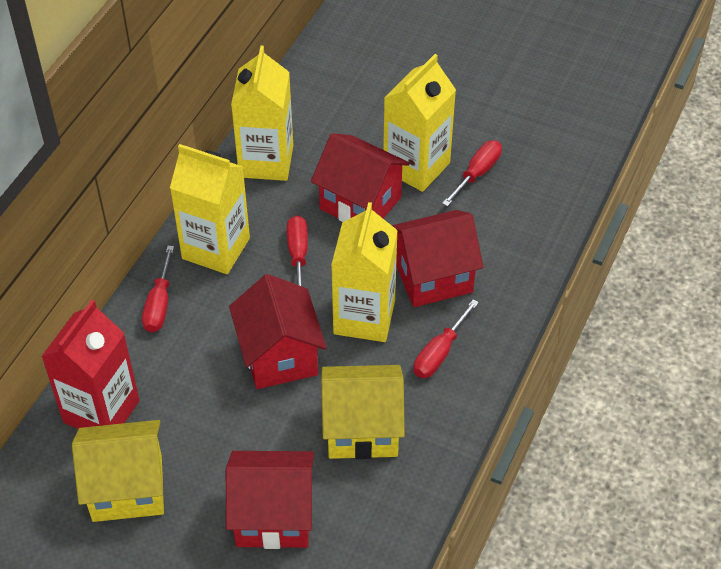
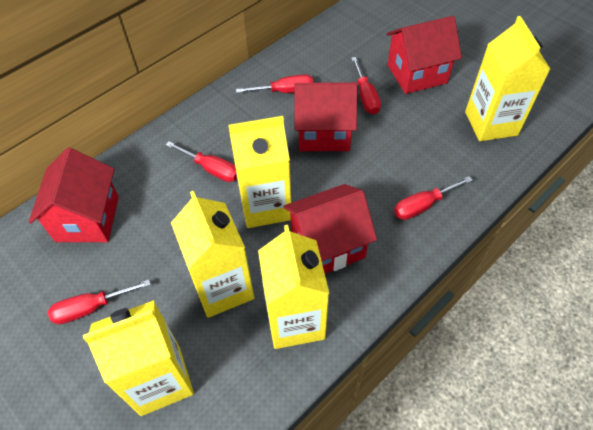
red carton: [41,300,139,429] = 1 -> none = 0
red screwdriver: [142,246,174,332] [287,216,308,286] [414,300,479,378] [442,140,502,207] = 4 -> [48,280,151,324] [166,142,237,182] [236,74,313,93] [351,57,381,114] [394,176,473,220] = 5
yellow carton: [170,144,250,274] [231,46,293,181] [331,202,398,342] [383,54,456,192] = 4 -> [83,300,194,416] [171,191,254,318] [229,116,291,228] [258,225,329,349] [465,16,551,141] = 5
yellow house: [72,420,164,522] [321,365,405,459] = 2 -> none = 0

